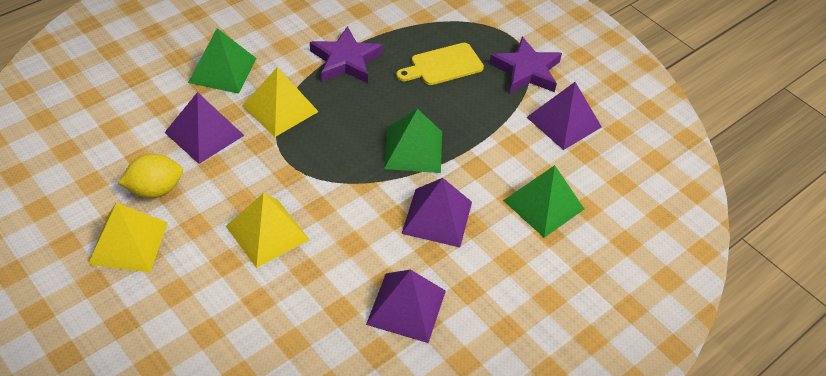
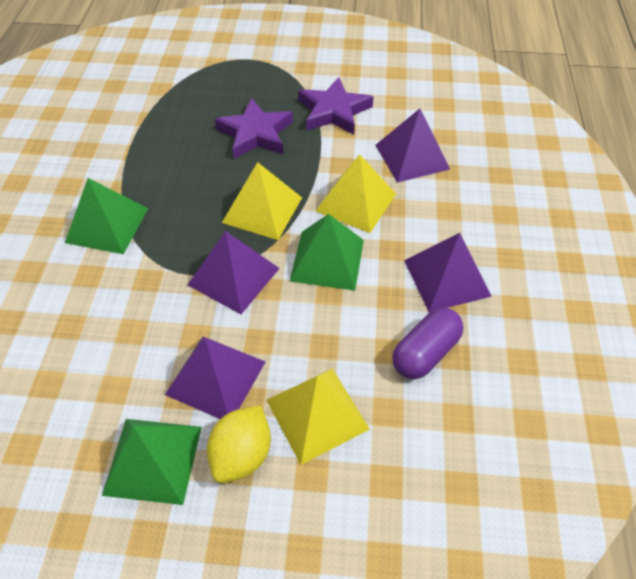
purple capsule: none = 0 -> [392,308,464,379] = 1
yellow cutting board: [396,43,484,85] = 1 -> none = 0

